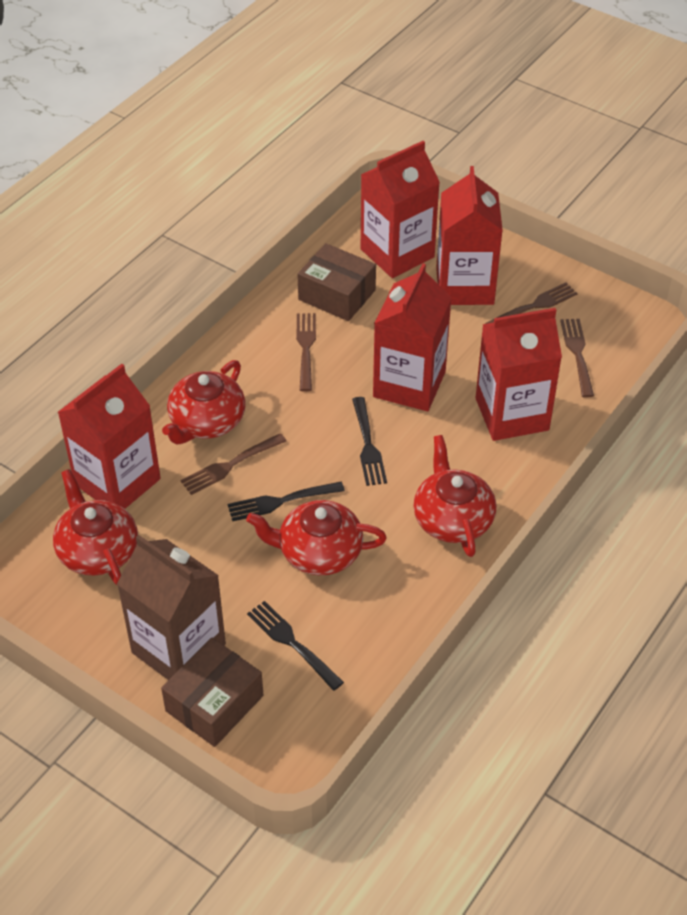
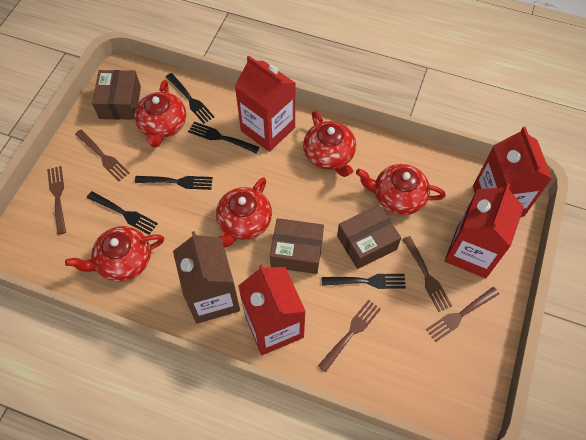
black fork: [227,481,345,521] [247,601,344,691] [352,397,387,486] = 3 -> [87,191,158,235] [135,176,213,190] [166,73,214,124] [188,122,259,153] [322,274,406,289] = 5
brown box: [161,638,263,747] [298,243,376,321] = 2 -> [92,70,141,120] [270,218,324,274] [337,205,401,269] = 3
brown fork: [180,433,286,495] [296,313,316,392] [485,283,578,324] [560,319,594,398] = 4 -> [47,166,66,235] [75,130,130,181] [318,300,381,372] [402,236,452,312] [426,287,499,342] = 5
red carton: [58,364,161,509] [361,141,440,278] [373,263,452,411] [436,166,503,305] [476,308,562,441] = 5 -> [235,55,295,152] [238,264,306,355] [445,183,524,278] [473,127,552,217] = 4
red teapot: [53,469,138,585] [162,360,245,445] [246,500,387,575] [413,435,496,557] = 4 -> [65,226,164,282] [134,80,186,148] [216,177,272,248] [303,111,356,177] [356,164,446,215] = 5

